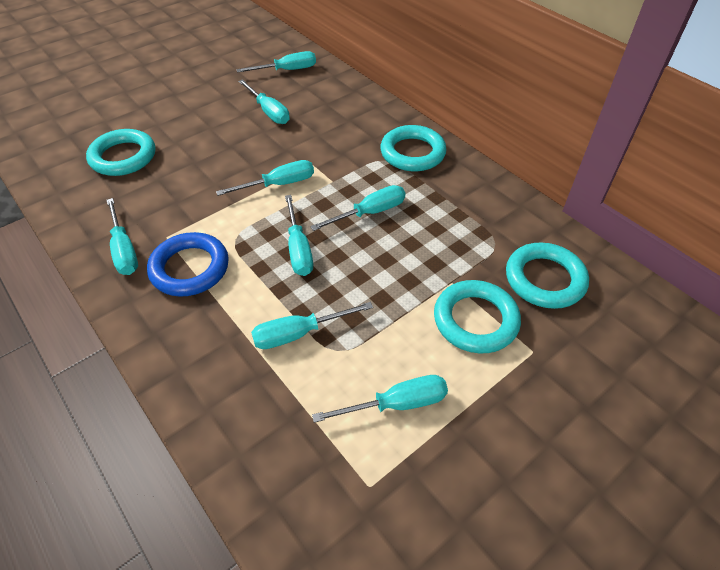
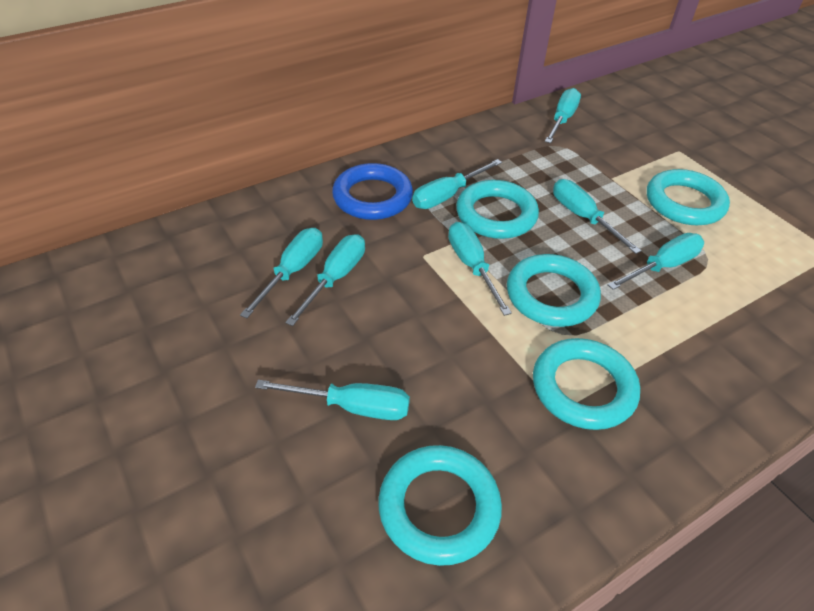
turquoise ring: [86,129,155,176] [380,125,447,171] [434,280,521,353] [506,242,589,309] = 4 -> [378,445,502,566] [456,180,539,239] [507,254,601,327] [533,338,640,430] [647,169,730,225] = 5

